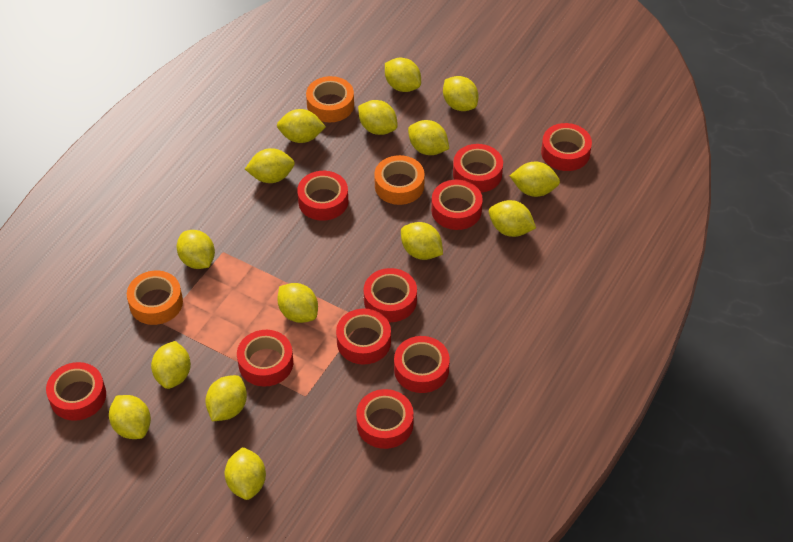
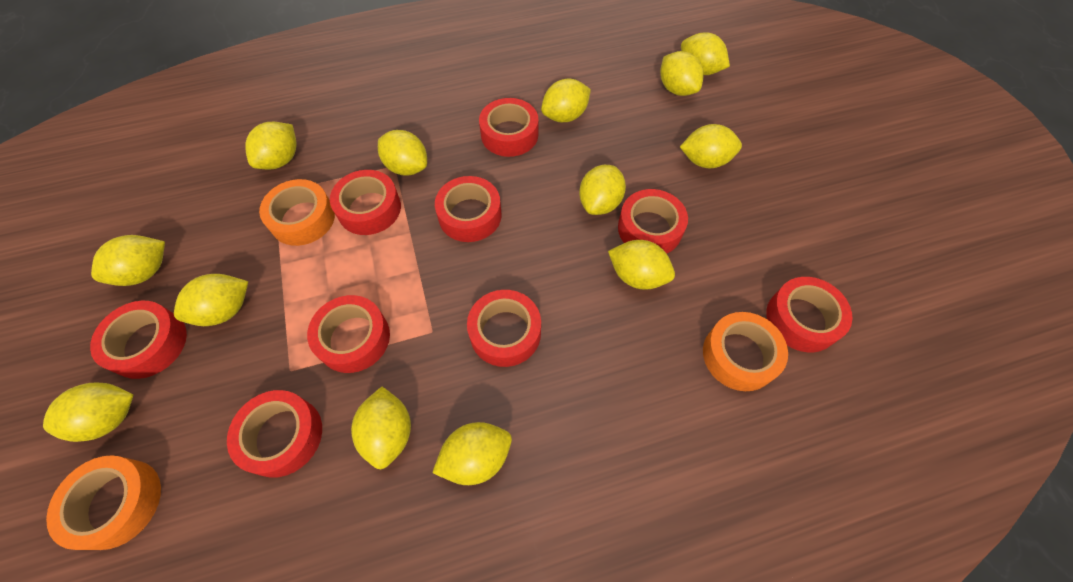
red tape: [46,362,106,421] [237,330,293,387] [297,171,348,221] [336,308,391,365] [356,389,414,449] [364,268,417,322] [394,336,450,393] [431,180,483,230] [453,144,503,193] [541,123,592,171] = 10 -> [90,301,187,379] [227,390,322,478] [307,295,390,373] [330,170,401,235] [435,176,502,242] [467,290,541,367] [479,98,538,157] [618,189,688,253] [766,277,853,352] = 9
yellow lemon: [109,395,151,439] [151,341,191,389] [177,230,215,269] [205,375,247,421] [225,447,266,500] [245,148,295,183] [277,109,326,143] [277,283,318,323] [358,100,398,135] [385,58,421,92] [401,222,443,260] [408,120,449,155] [443,76,479,111] [489,200,536,237] [510,162,560,197] = 15 -> [43,383,133,442] [91,235,165,286] [174,274,248,326] [245,122,297,169] [351,387,411,469] [378,130,427,176] [432,422,512,485] [541,79,591,122] [579,165,626,215] [608,240,675,290] [660,51,704,96] [680,124,742,168] [681,32,730,75] = 13

